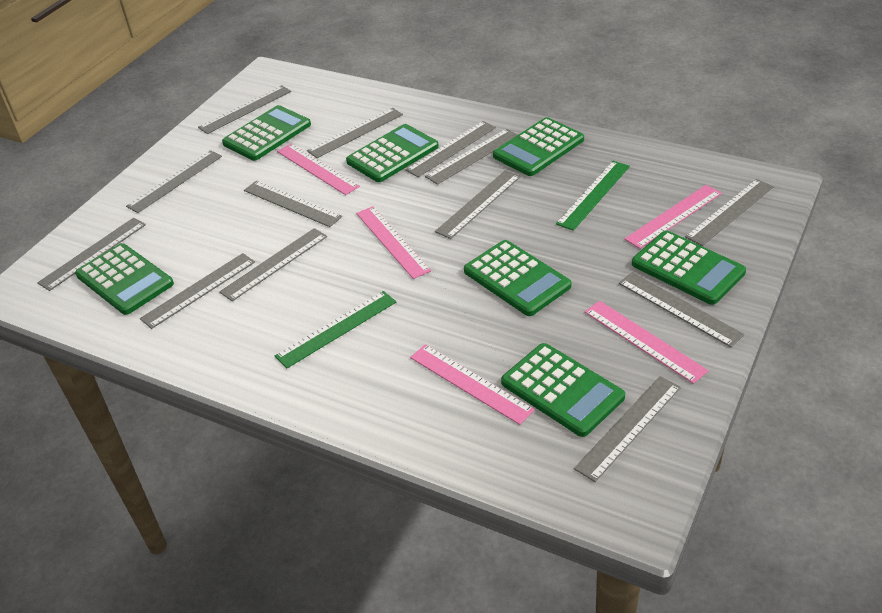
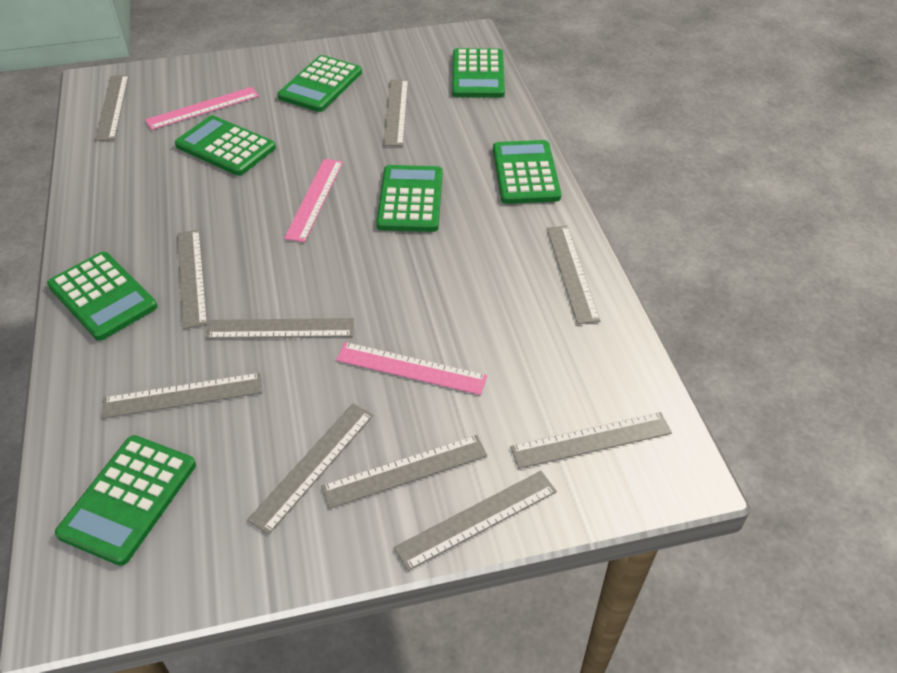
green ruler: [275,291,396,368] [556,161,630,231] = 2 -> none = 0
grey ruler: [37,218,146,291] [126,150,222,213] [140,253,255,329] [198,85,291,134] [219,228,327,301] [244,180,342,227] [307,108,403,158] [406,121,496,177] [425,129,518,185] [435,170,521,239] [574,376,681,482] [619,272,744,347] [685,179,774,246] = 13 -> [95,75,129,141] [102,373,262,419] [177,230,208,329] [206,318,354,339] [247,403,373,535] [321,435,487,509] [384,79,408,146] [394,471,557,571] [510,412,672,469] [547,226,600,324] = 10
pink ruler: [277,144,360,195] [356,206,431,279] [410,344,535,425] [585,301,709,384] [624,185,722,249] = 5 -> [145,87,259,130] [284,159,343,242] [336,342,487,395] = 3

